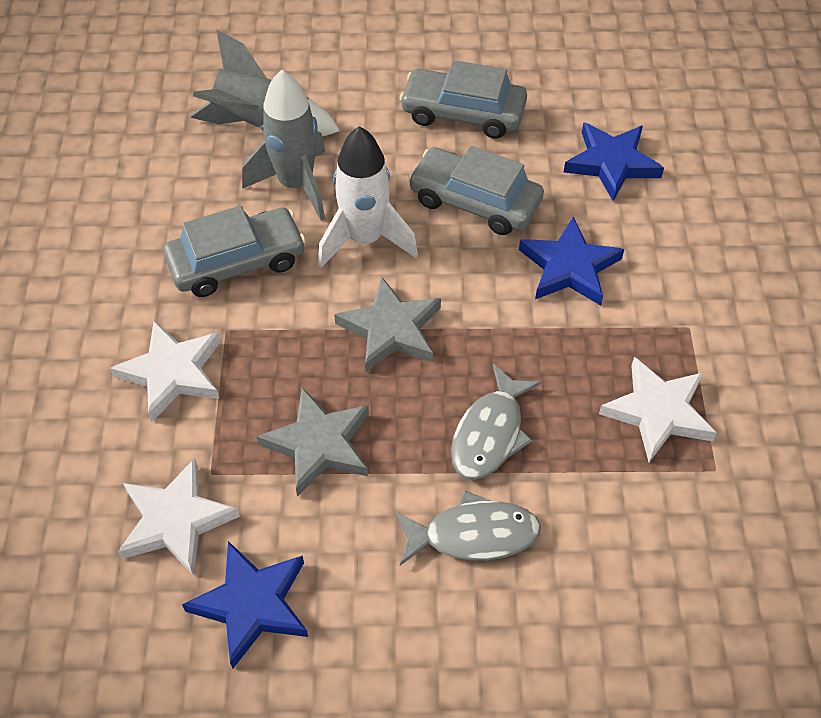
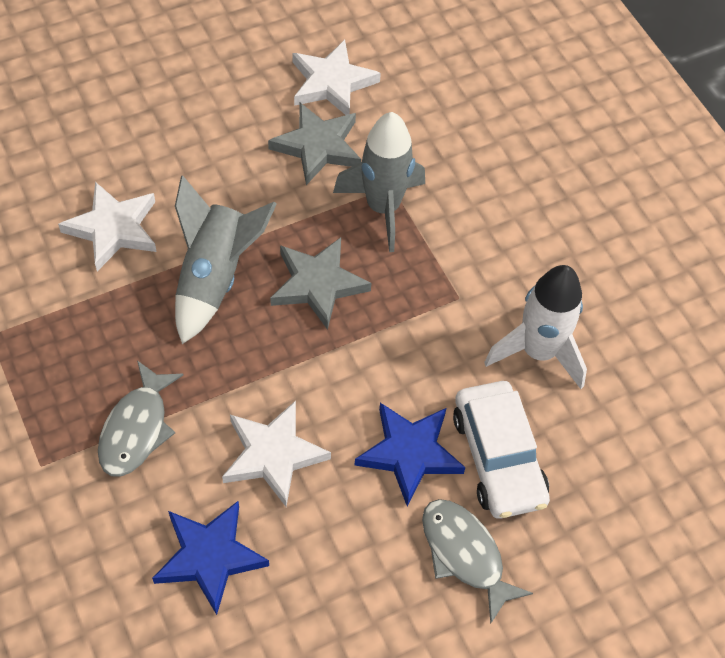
blue star: [182,541,308,669] [519,216,624,306] [564,122,664,201] = 3 -> [152,501,269,615] [355,403,466,506] = 2
grey car: [163,206,306,297] [400,60,527,139] [408,146,544,235] = 3 -> none = 0
white car: none = 0 -> [453,381,550,519] = 1

